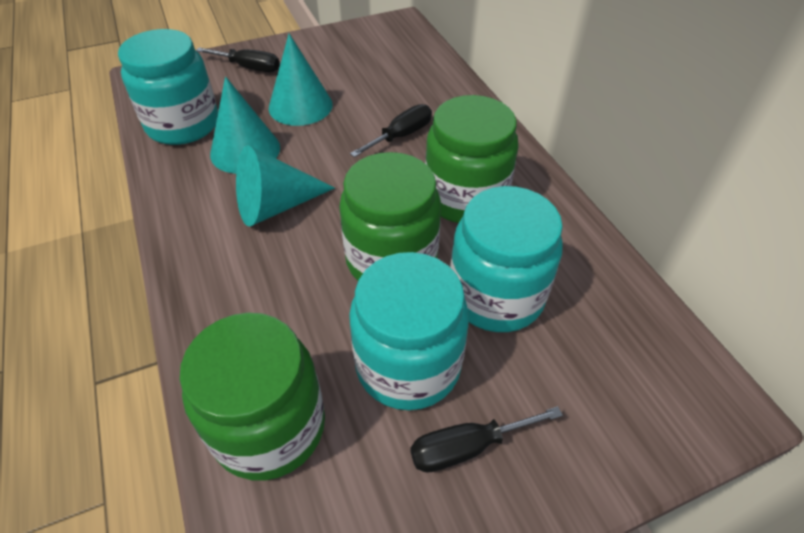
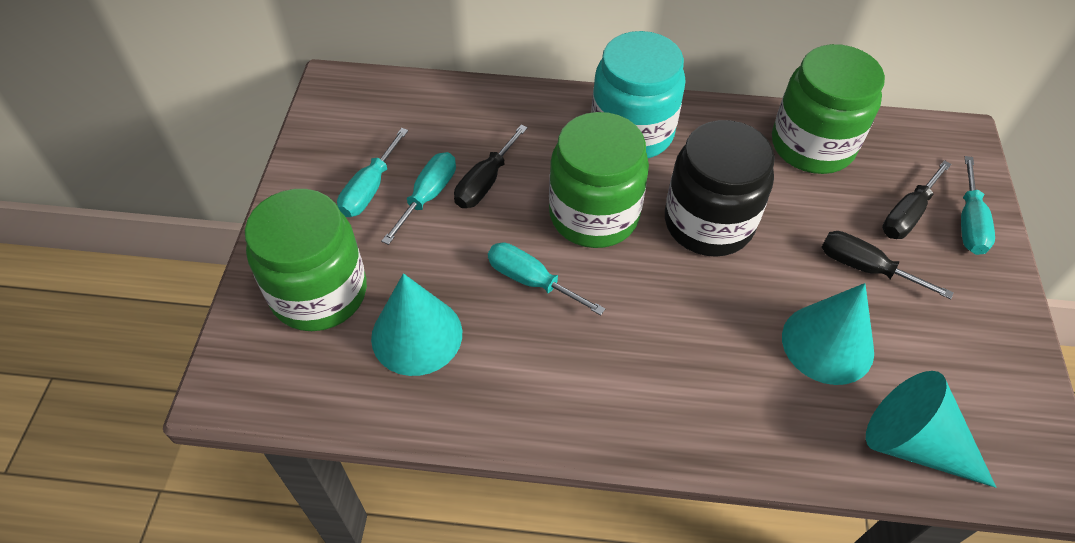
black jar: none = 0 -> [665,120,775,257] = 1
turquoise jar: [118,29,218,145] [349,252,469,410] [450,186,563,332] = 3 -> [591,31,686,158] = 1
turquoise screwdriver: none = 0 -> [337,128,408,217] [381,152,456,245] [488,242,605,315] [961,156,995,255] = 4

